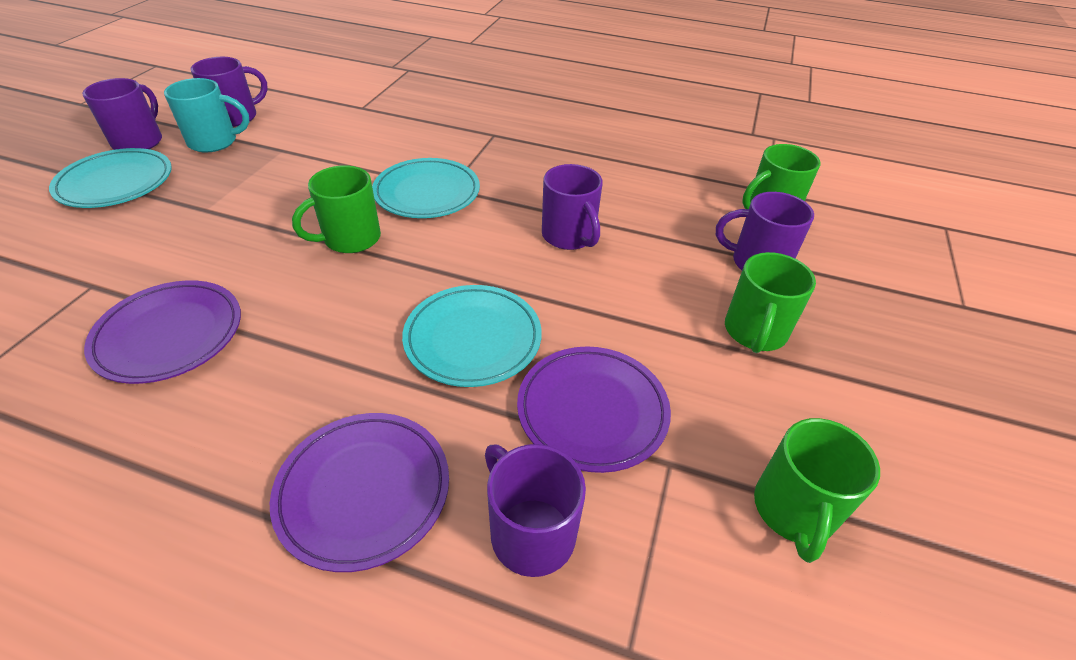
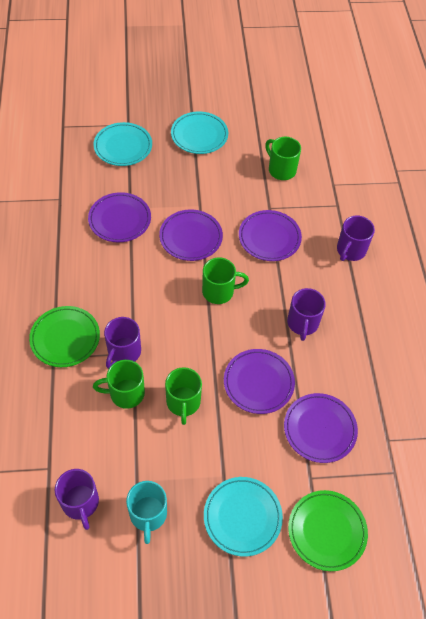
green plate: none = 0 -> [29,306,100,367] [288,490,368,571] = 2
purple mug: [82,78,162,150] [190,57,268,127] [485,444,586,577] [542,164,603,250] [716,192,814,270] = 5 -> [55,469,99,530] [104,317,141,369] [287,288,326,341] [337,215,375,261] = 4
purple plate: [84,280,241,384] [270,413,449,572] [517,346,671,473] = 3 -> [88,192,151,242] [159,210,223,261] [224,349,295,414] [239,210,302,261] [284,393,358,463] = 5

